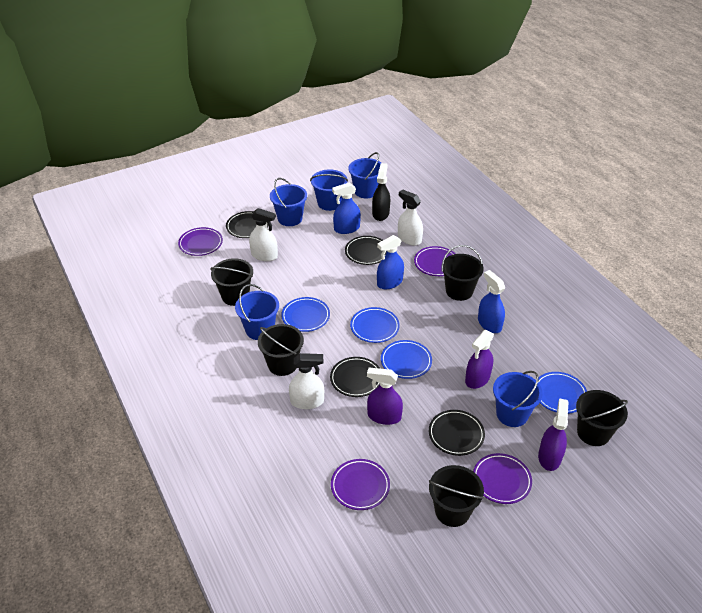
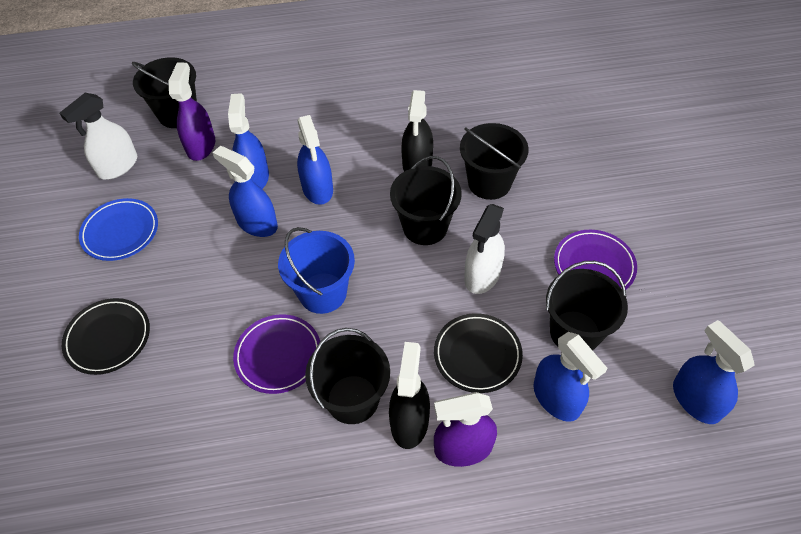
black plate: [226,211,269,238] [330,357,380,397] [345,236,387,265] [429,410,485,456] = 4 -> [62,298,150,375] [434,313,523,393] = 2
black spray bottle: [372,163,390,221] = 1 -> [389,342,430,449] [401,90,433,171] = 2
blue bucket: [235,284,279,340] [270,178,307,226] [310,169,348,211] [348,152,381,198] [493,371,543,427] = 5 -> [278,227,355,314] = 1
blue plate: [281,297,330,332] [350,307,400,343] [381,340,432,379] [538,372,587,414] = 4 -> [79,198,158,261] = 1
blue spray bottle: [332,183,361,234] [377,235,404,289] [478,270,505,333] = 3 -> [212,146,278,237] [228,93,269,189] [297,115,333,205] [533,332,607,422] [673,320,755,424] = 5
purple plate: [178,227,223,256] [331,459,390,510] [414,246,455,276] [473,453,532,504] = 4 -> [233,314,320,394] [554,230,637,290] = 2
purple spray bottle: [367,368,403,425] [465,330,494,389] [538,398,569,471] = 3 -> [169,63,215,161] [434,392,497,467] = 2
white spray bottle: [249,208,278,261] [289,353,324,409] [398,189,423,245] = 3 -> [60,93,137,179] [464,204,505,294] = 2

